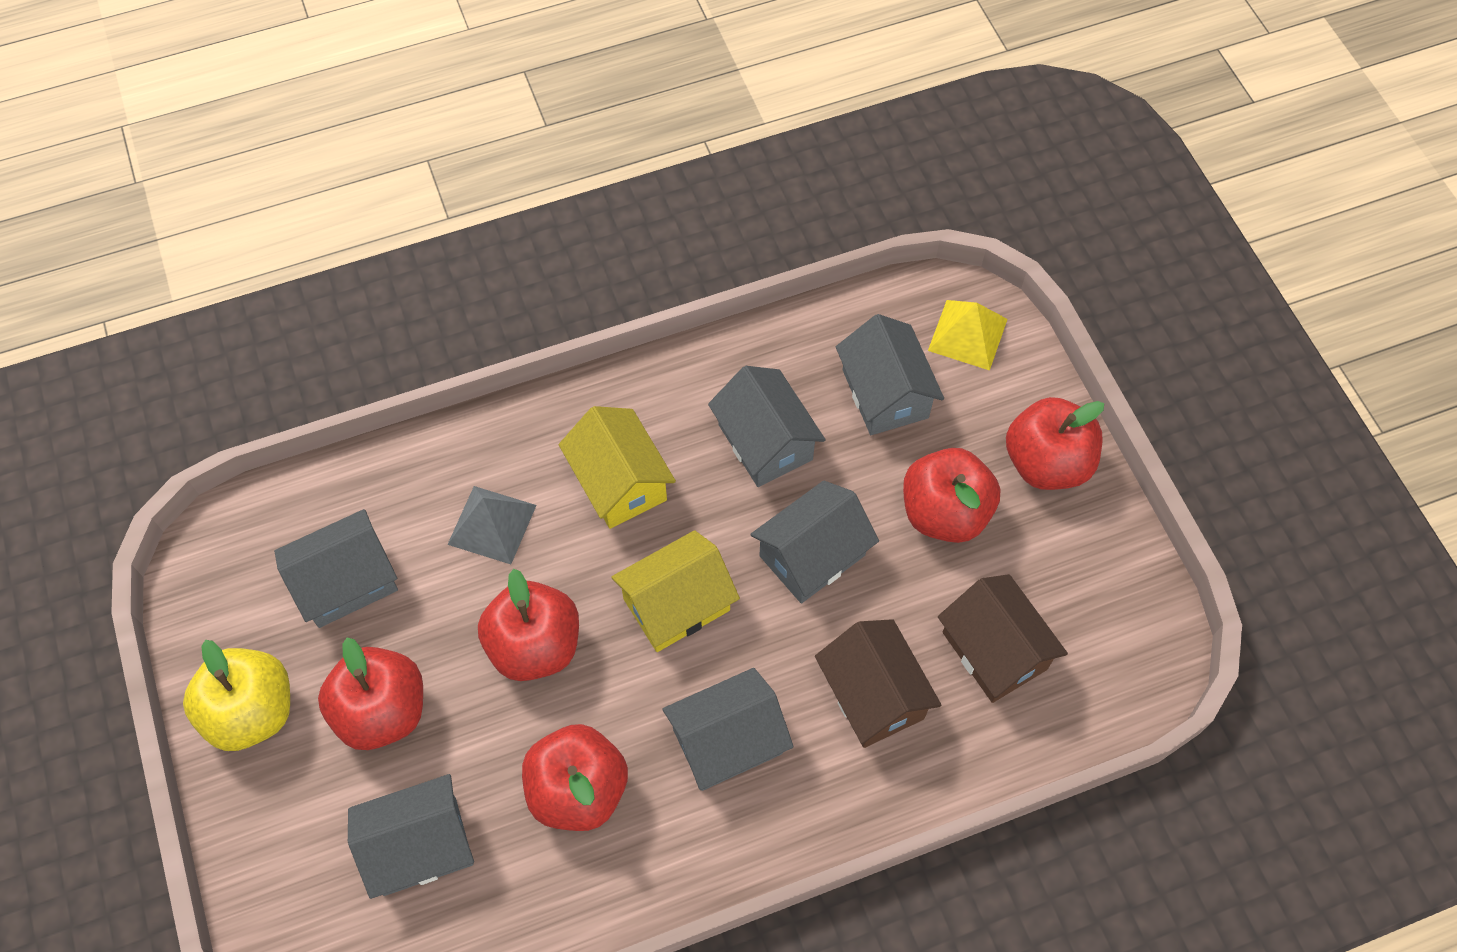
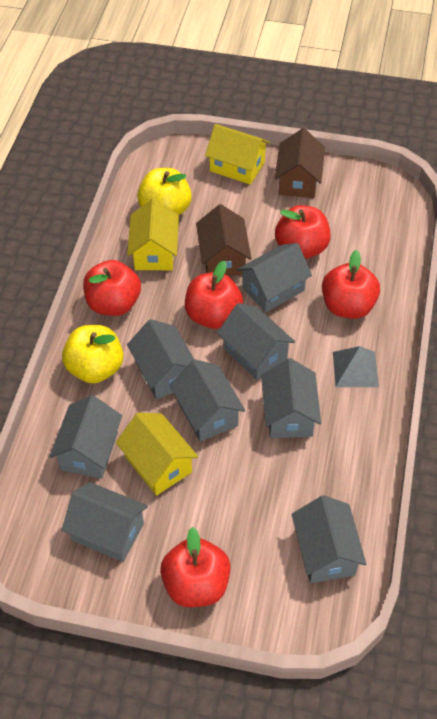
grey house: [274,509,398,628] [348,774,474,899] [663,668,794,791] [708,366,826,487] [751,481,879,603] [836,314,944,435] = 6 -> [50,395,122,479] [62,482,148,562] [127,319,194,400] [170,359,245,442] [217,303,295,380] [237,243,312,313] [261,358,321,438] [292,495,366,583] = 8
yellow apple: [183,640,290,751] = 1 -> [62,325,123,383] [137,168,192,215] = 2
yellow house: [559,406,676,529] [611,530,740,652] = 2 -> [116,413,198,495] [127,198,179,270] [205,124,270,185] = 3
yellow pyramid: [928,300,1008,371] = 1 -> none = 0

